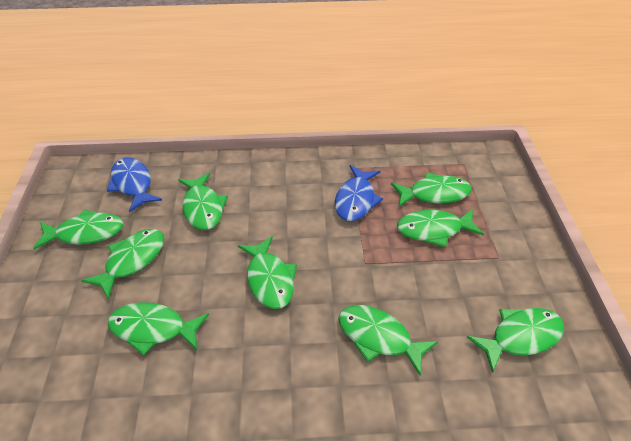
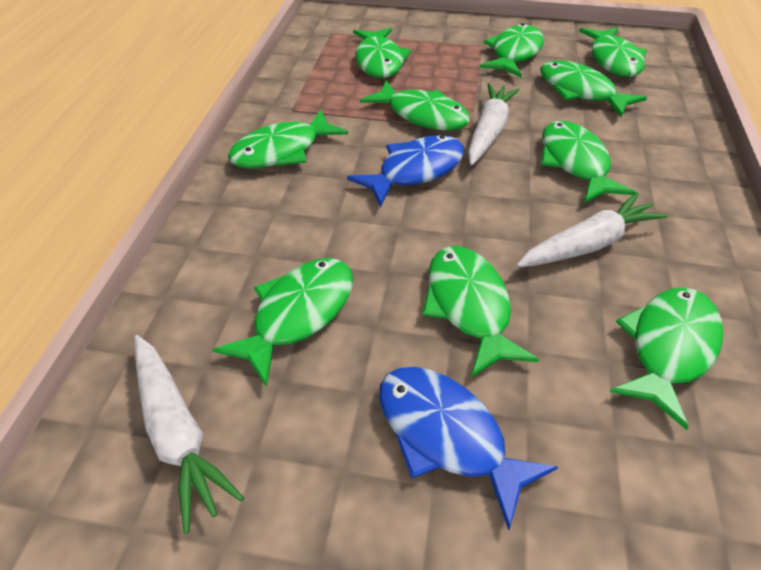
green fish: [33,209,123,250] [81,229,164,300] [108,302,209,356] [178,172,228,230] [238,236,297,309] [338,305,438,376] [391,173,472,207] [397,209,484,248] [467,308,564,373] = 9 -> [212,258,353,387] [228,110,348,169] [353,28,412,78] [360,80,470,130] [422,246,539,377] [480,23,544,77] [540,61,647,117] [541,121,636,203] [579,27,647,77] [610,287,723,430] = 10
white carrot: none = 0 -> [134,335,244,533] [468,83,520,165] [517,193,668,267] = 3

